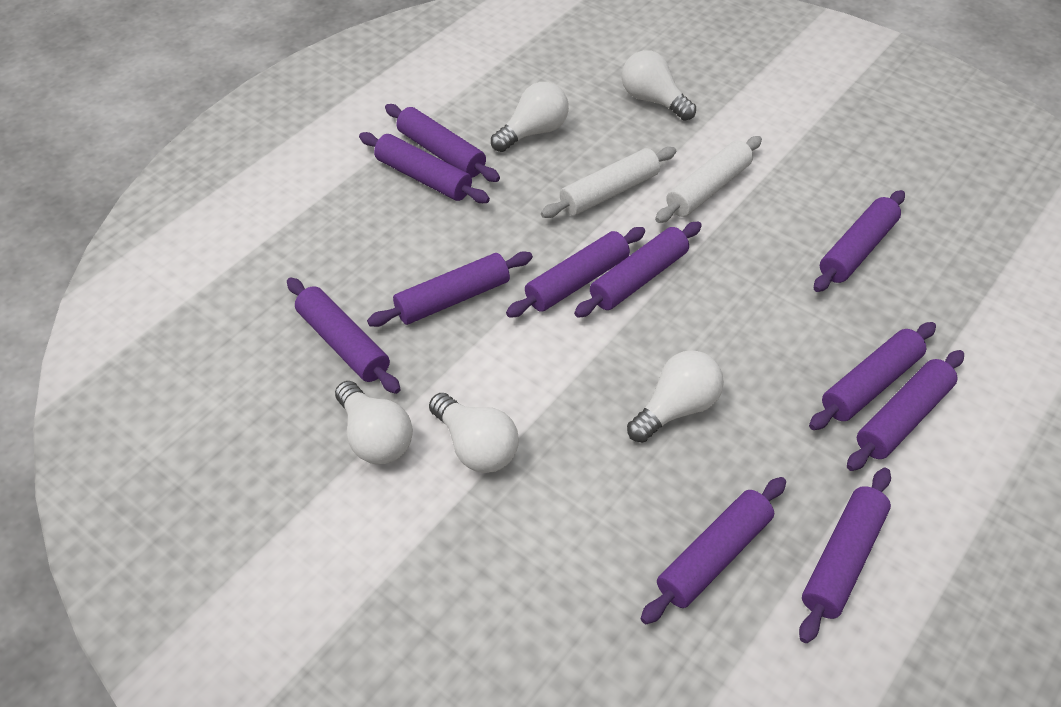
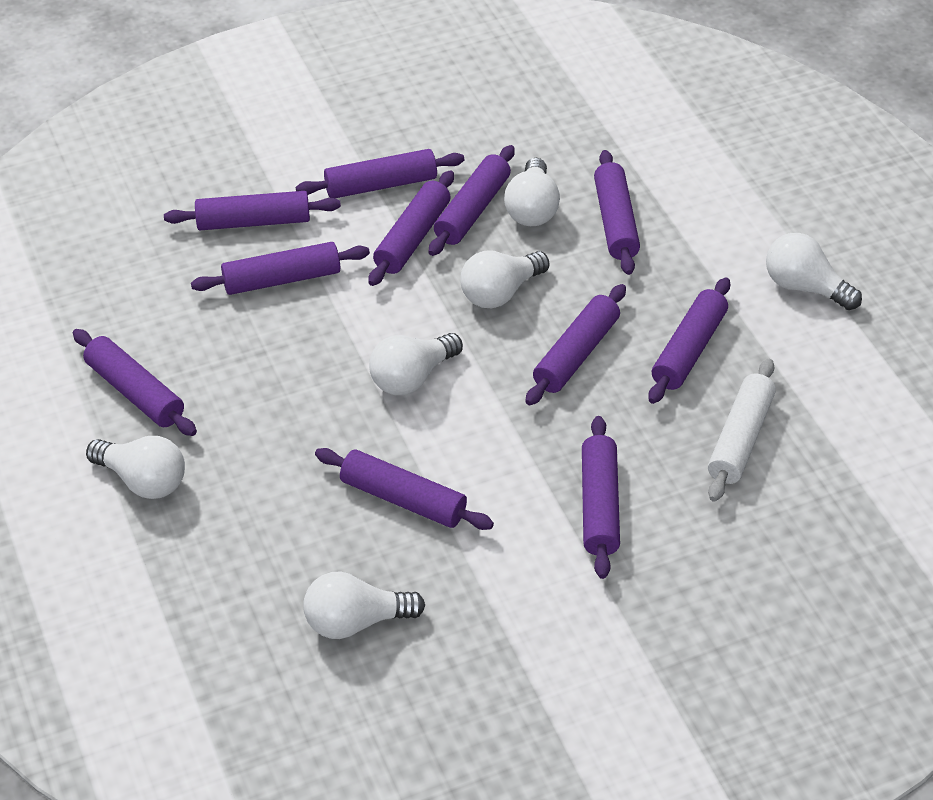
white light bulb: [335,381,413,464] [429,393,519,473] [491,82,569,152] [622,50,696,121] [627,350,724,443] = 5 -> [86,436,185,499] [303,571,425,639] [369,333,463,395] [460,251,550,308] [504,158,560,226] [766,233,862,310] = 6
white rolling pin: [541,147,676,218] [655,136,762,223] = 2 -> [708,359,776,502] = 1

